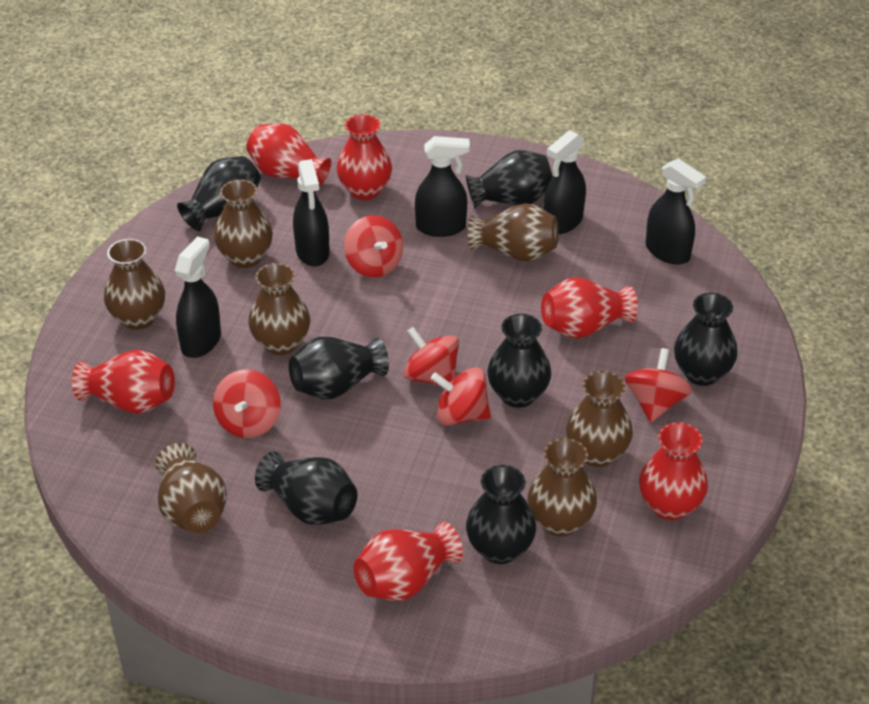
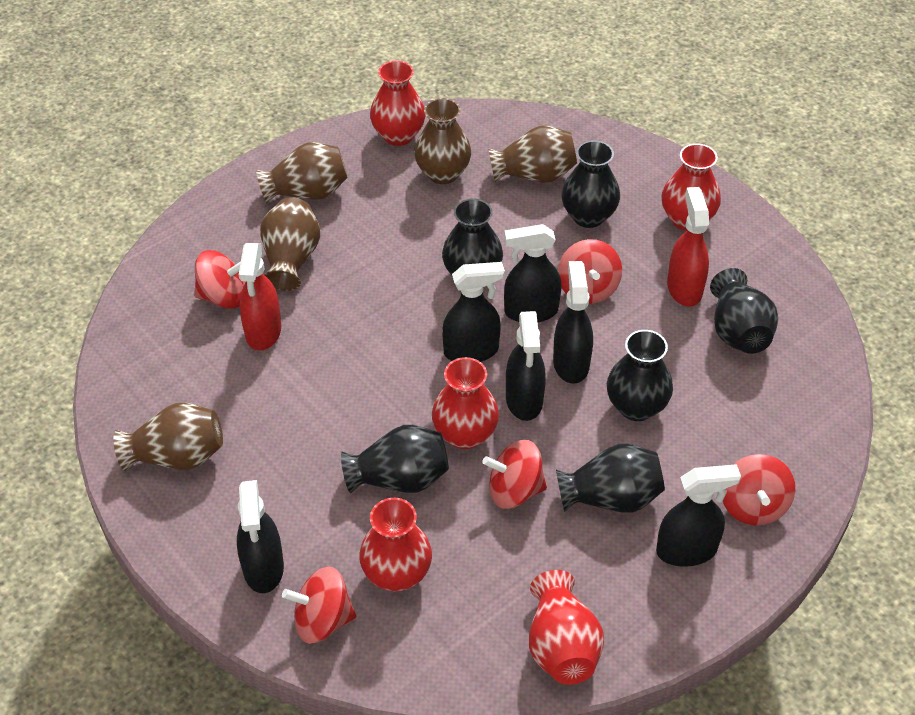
black spray bottle: [175,236,221,358] [293,159,330,267] [415,136,470,237] [543,130,586,234] [646,158,706,265] = 5 -> [237,480,284,593] [442,262,505,362] [504,224,561,323] [506,311,546,421] [553,261,593,384] [656,464,741,567] = 6
black vase: [177,156,261,231] [255,451,357,525] [289,337,389,399] [466,150,552,209] [466,465,536,564] [487,314,552,408] [674,293,738,386] = 7 -> [341,425,449,493] [442,198,503,275] [556,444,665,513] [561,140,620,228] [607,330,673,421] [710,268,778,354] = 6
brown vase: [104,239,165,330] [156,443,227,533] [214,180,273,268] [248,263,310,355] [468,203,558,262] [528,438,597,537] [566,371,633,467] = 7 -> [113,403,223,471] [256,142,348,204] [260,197,320,291] [414,98,471,184] [488,125,577,183] = 5
red spray bottle: none = 0 -> [239,243,281,351] [667,187,709,307] = 2
red vase: [72,349,175,414] [246,123,332,187] [337,114,392,200] [353,521,463,601] [541,277,638,338] [639,422,708,520] = 6 -> [359,498,432,592] [370,61,426,146] [432,357,499,449] [529,570,604,685] [661,143,721,231] = 5

